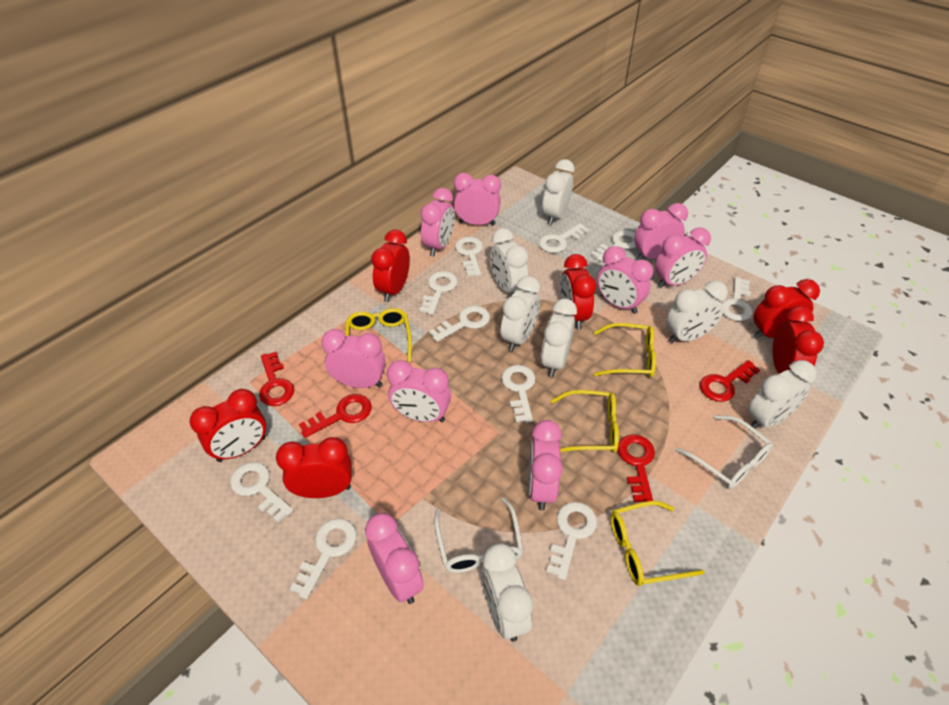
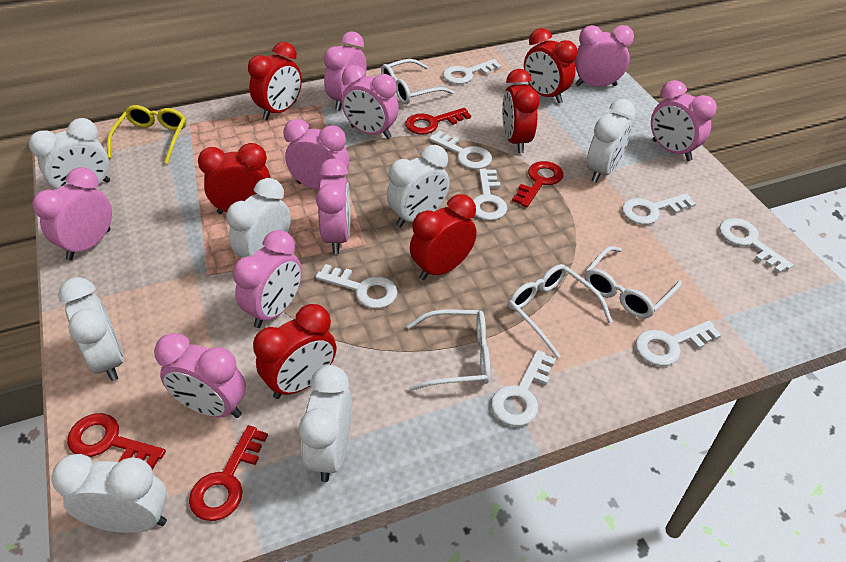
white glasses: [434,498,524,573] [675,415,773,489] = 2 -> [381,59,454,104] [407,310,490,391] [508,264,613,359] [585,246,682,318] = 4
white key: [230,462,294,523] [290,518,357,599] [420,271,458,315] [429,306,490,342] [455,237,483,276] [501,365,536,422] [539,223,589,253] [546,502,597,580] [591,230,636,261] [722,277,752,321] = 10 -> [316,264,398,309] [429,131,492,169] [443,59,501,84] [473,169,507,221] [491,350,556,426] [622,193,696,225] [635,321,721,366] [719,218,793,273] = 8
yellow glasses: [345,308,412,362] [551,390,619,453] [593,323,656,378] [610,501,704,586] = 4 -> [107,105,186,164] = 1

